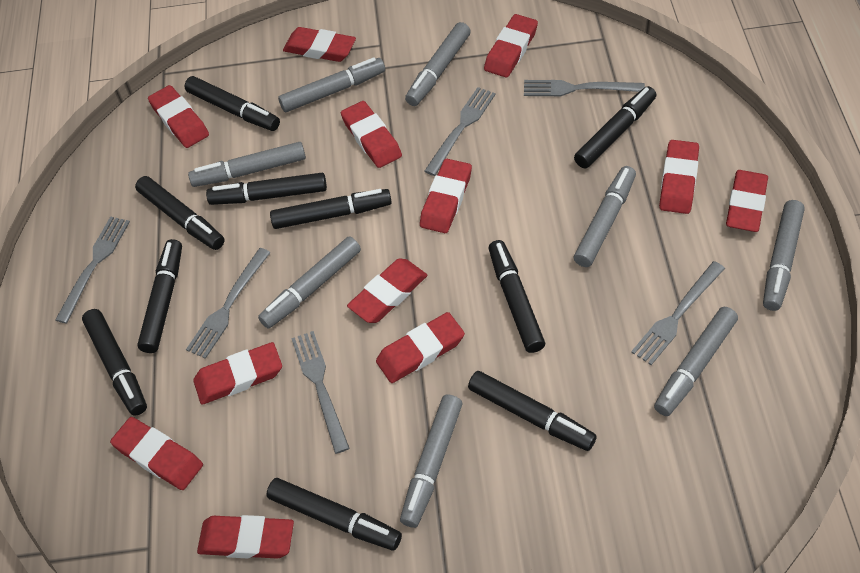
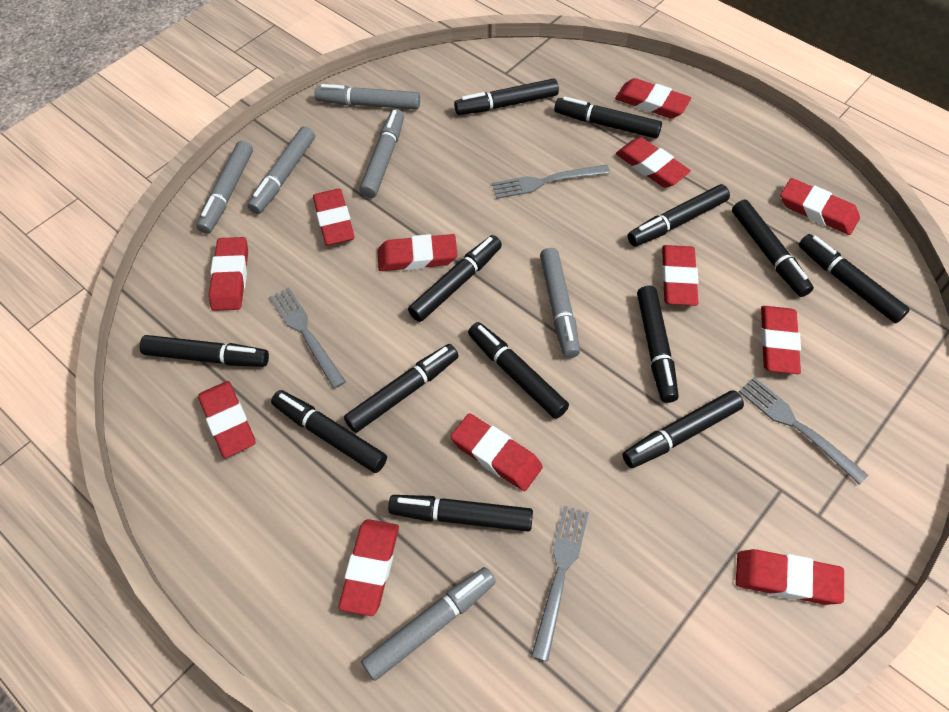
black marker: [82,309,147,416] [135,176,225,250] [137,239,182,353] [184,76,280,131] [206,173,327,205] [266,478,402,551] [270,189,392,229] [468,371,597,451] [489,240,545,353] [574,86,656,168] = 10 -> [140,335,269,367] [271,390,387,473] [344,344,459,433] [388,495,533,531] [408,235,502,322] [454,79,559,115] [468,322,569,419] [554,97,662,139] [623,390,744,468] [628,184,730,247] [637,286,679,403] [732,199,814,297] [799,234,910,323] = 13
grey fork: [55,216,130,324] [186,248,271,359] [291,331,350,454] [424,87,496,176] [524,80,645,96] [631,261,725,365] = 6 -> [269,287,346,389] [492,165,610,199] [531,506,589,662] [739,377,869,485] = 4
grey marker: [188,142,306,187] [258,236,361,329] [278,58,385,112] [400,394,463,528] [405,22,471,106] [574,166,636,267] [654,307,738,416] [763,200,805,311] = 8 -> [196,141,253,234] [247,126,315,214] [315,84,420,110] [359,109,404,198] [361,567,496,681] [540,248,580,358] = 6

